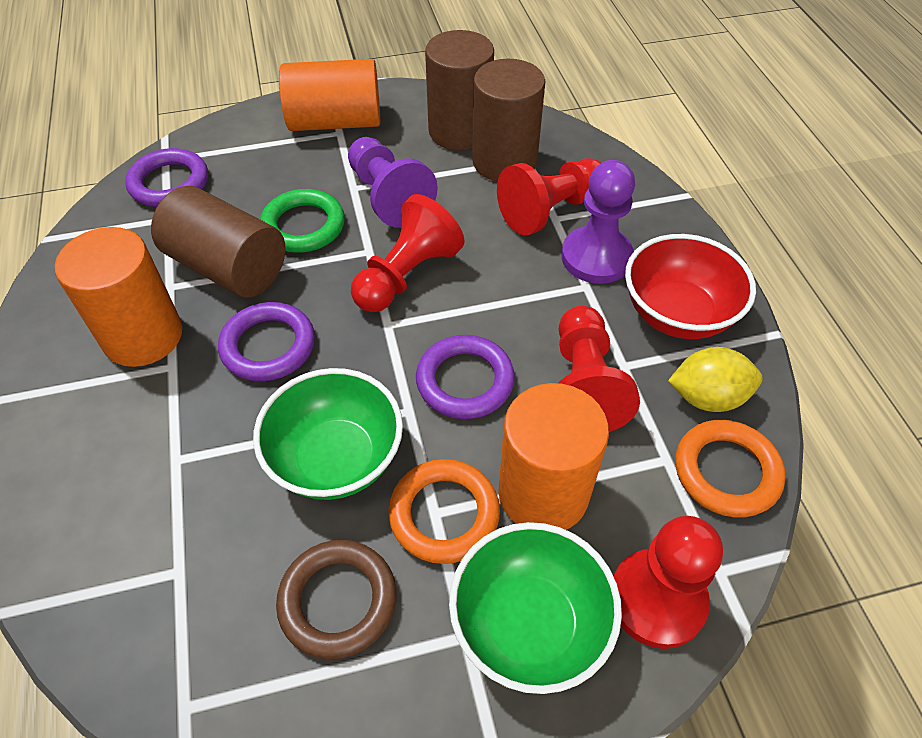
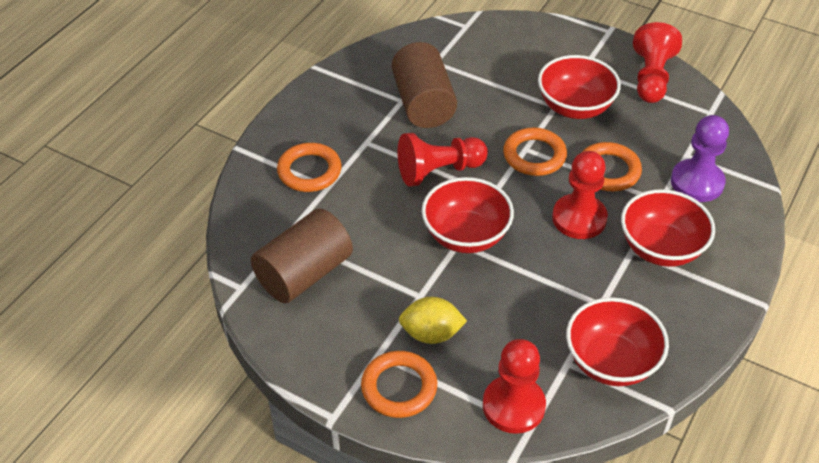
brown cylinder: [151,186,286,298] [425,30,494,151] [472,59,545,182] = 3 -> [251,208,353,303] [392,42,457,128] = 2
brown ring: [276,540,396,659] = 1 -> none = 0
green bowl: [253,368,403,500] [449,522,622,694] = 2 -> none = 0
green ring: [260,189,345,253] = 1 -> none = 0
orange cylinder: [55,227,182,367] [279,59,380,131] [498,383,609,530] = 3 -> none = 0
orange ring: [388,459,500,564] [675,420,786,517] = 2 -> [277,143,342,192] [361,351,437,418] [503,128,567,176] [581,142,642,191] = 4
purple pawn: [348,137,438,228] [562,160,635,284] = 2 -> [671,115,729,202] = 1
purple ring: [125,148,208,207] [218,302,315,381] [416,335,515,419] = 3 -> none = 0
red bowl: [625,234,756,339] = 1 -> [422,177,514,253] [538,55,621,119] [566,297,669,386] [621,189,715,267] = 4

